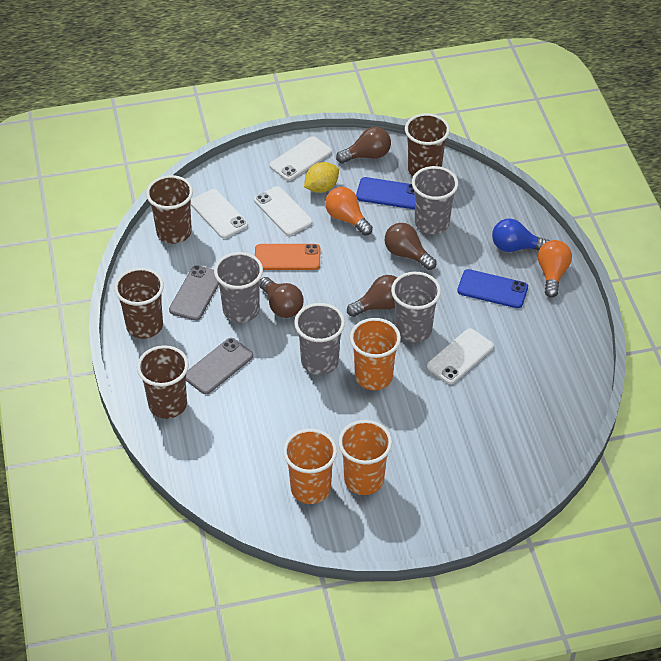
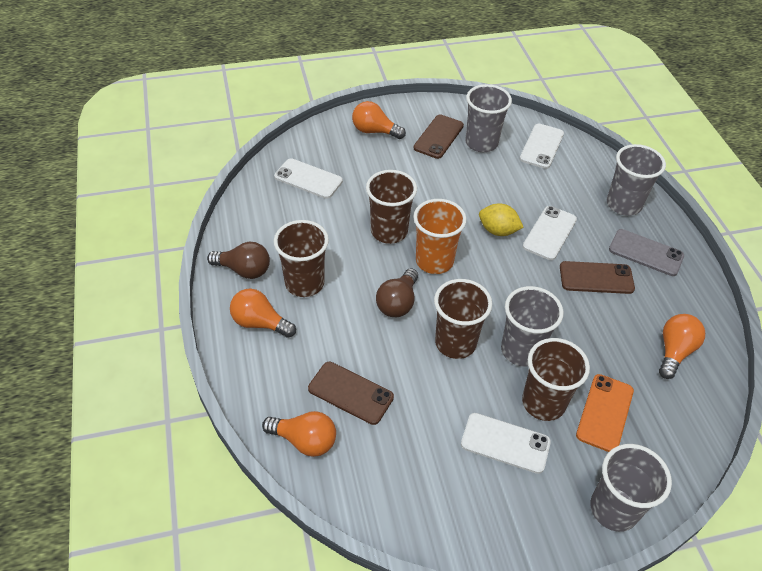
blue light bulb: [492,219,549,252] = 1 -> none = 0
blue phone: [356,177,415,209] [457,269,528,308] = 2 -> none = 0
brown light bulb: [260,277,304,318] [336,127,391,163] [347,275,397,317] [385,223,437,270] = 4 -> [207,242,270,279] [376,268,418,317] = 2
brown phone: none = 0 -> [308,362,394,425] [414,115,464,159] [560,261,635,294] = 3
grey phone: [169,265,219,321] [186,338,253,394] = 2 -> [609,229,684,276] = 1
orange cup: [283,429,337,504] [338,420,392,495] [350,318,401,390] = 3 -> [413,199,467,274] = 1
orange light bulb: [325,187,373,236] [538,240,572,298] = 2 -> [230,288,296,338] [262,411,336,457] [352,101,406,139] [659,314,705,379] = 4

